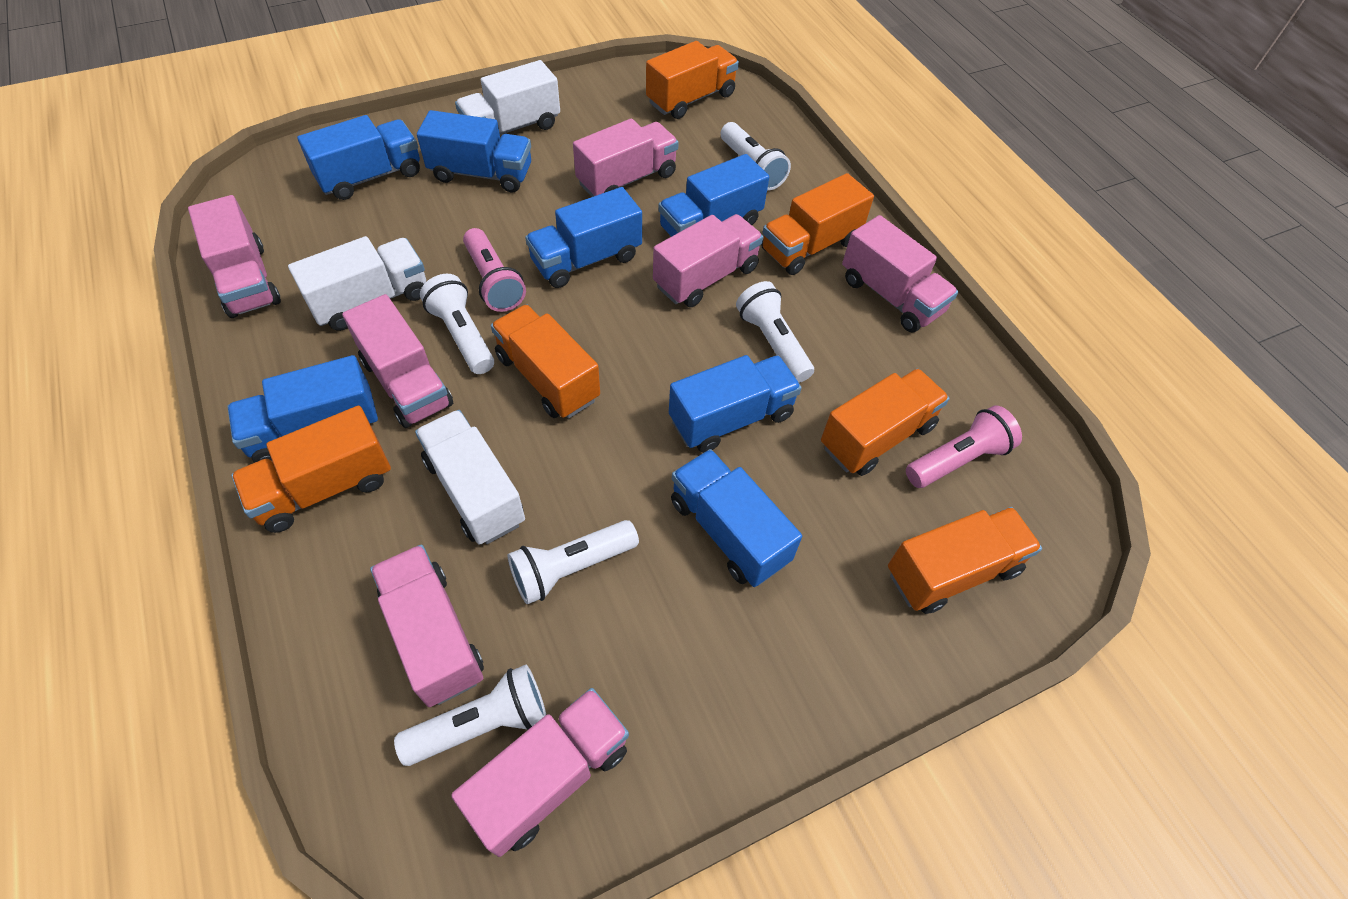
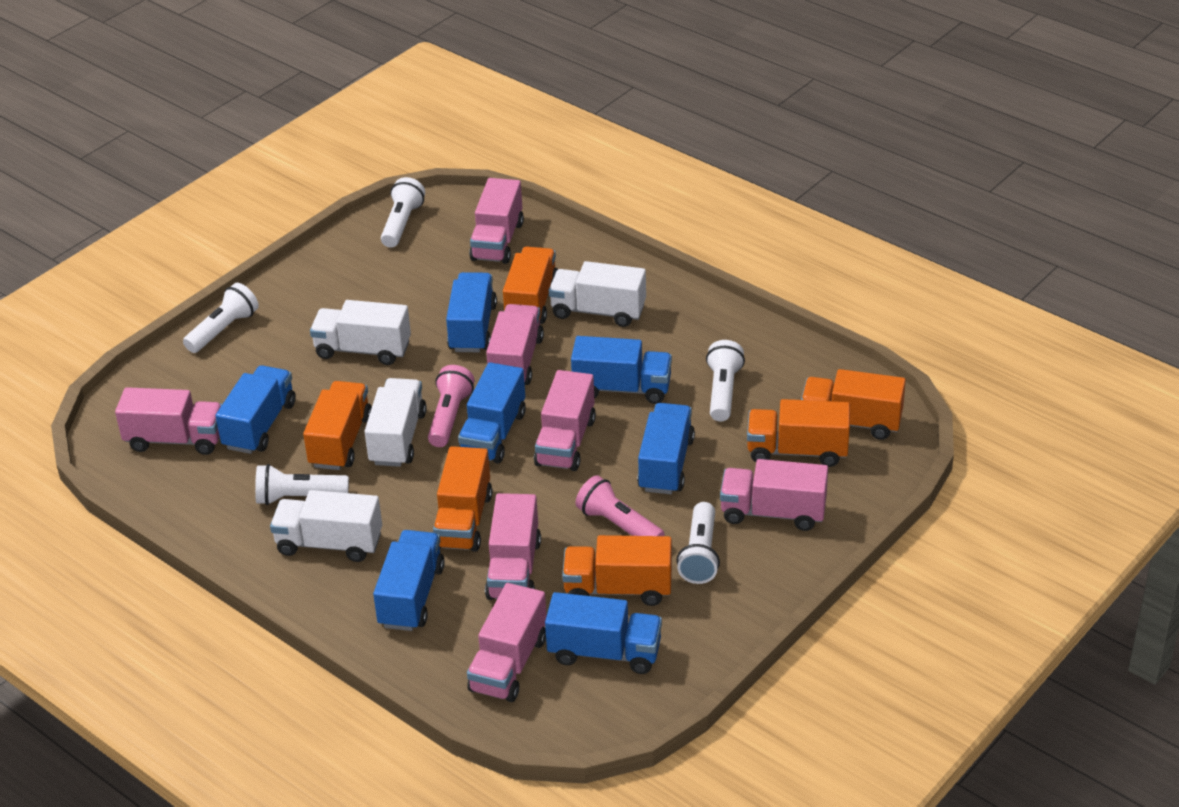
white truck: [288,236,426,331] [415,410,525,545] [455,60,560,135] = 3 -> [270,490,382,562] [310,300,411,365] [364,378,427,467] [549,261,646,327] = 4

